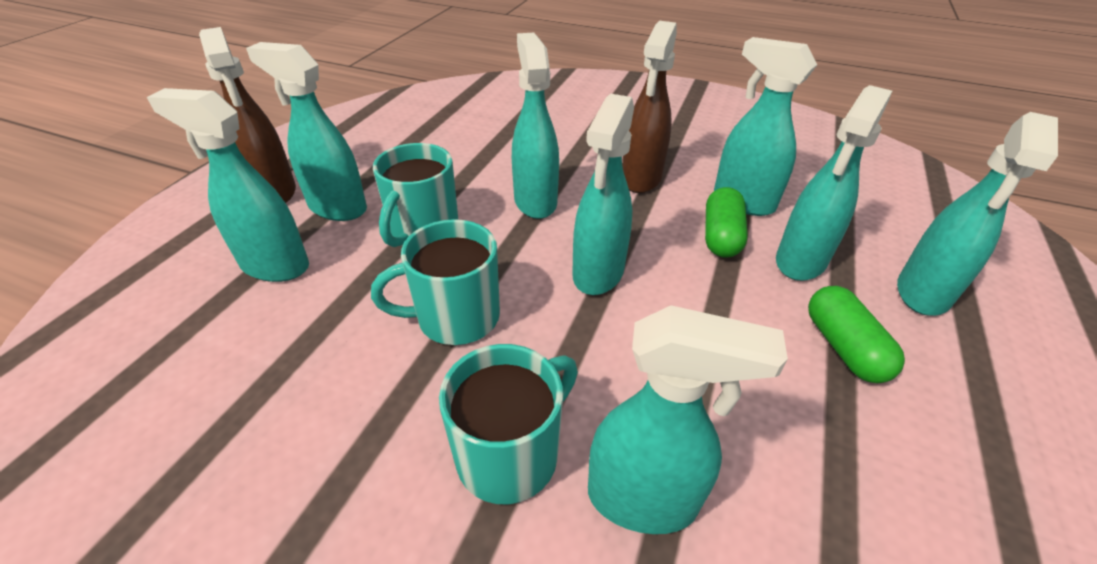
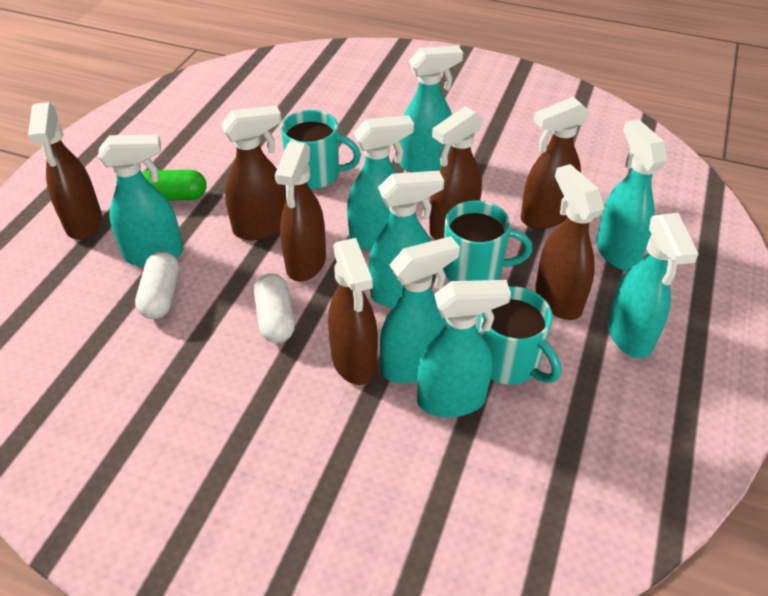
brown spray bottle: [199,27,296,203] [622,21,677,193] = 2 -> [28,102,102,240] [221,106,286,240] [275,141,326,282] [328,238,378,385] [429,106,484,240] [520,97,590,229] [535,164,605,320] = 7
green capsule: [705,187,748,258] [808,286,905,383] = 2 -> [142,170,207,201] = 1
white capsule: none = 0 -> [135,251,179,319] [254,273,295,343] = 2

